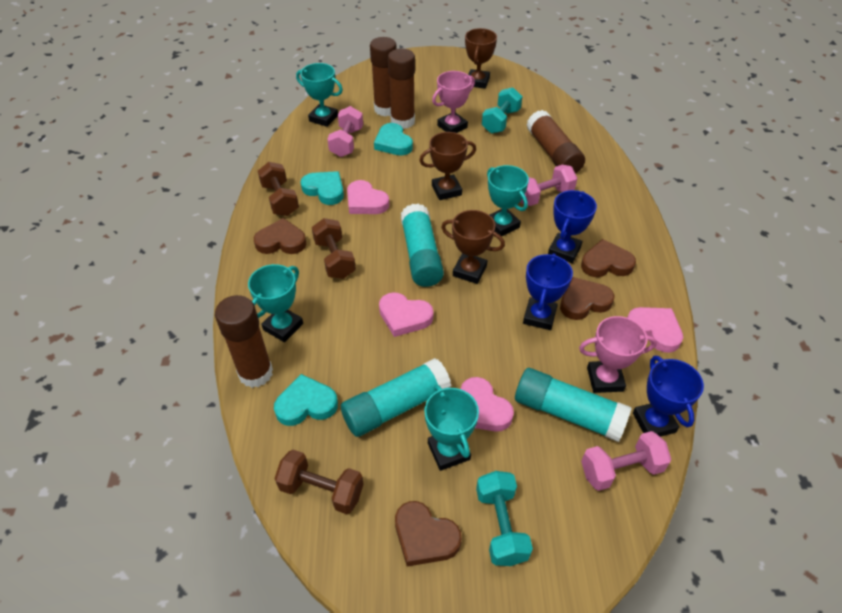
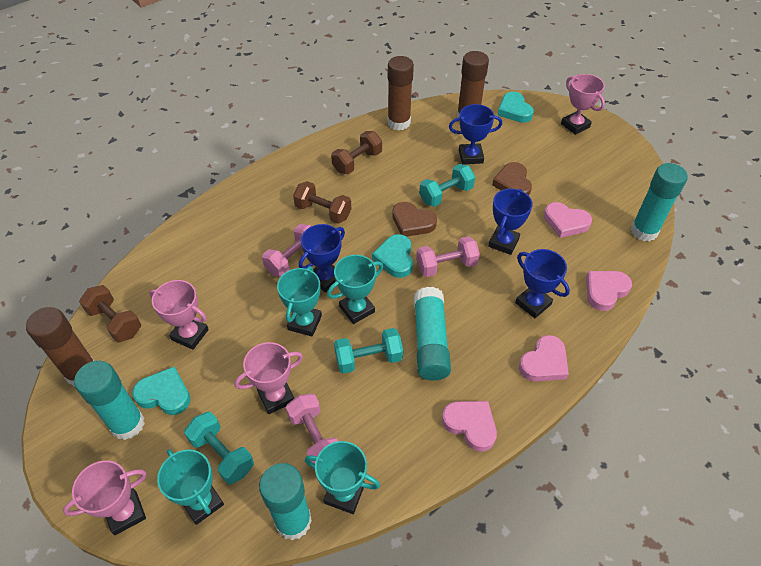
blue trophy: [523,253,573,330] [548,190,597,263] [633,356,704,437] = 3 -> [299,224,345,293] [449,104,502,164] [488,189,533,255] [515,249,570,318] = 4
brown glue stick: [215,295,273,388] [370,37,397,116] [388,49,415,129] [527,110,585,174] = 4 -> [26,307,94,386] [387,56,414,131] [457,51,489,122] = 3
brown heart: [254,218,307,254] [395,501,462,566] [560,277,614,320] [581,239,636,277] = 4 -> [392,202,437,237] [492,162,532,195] = 2
brown trophy: [419,132,476,200] [441,210,505,284] [465,28,497,89] = 3 -> none = 0
pink trophy: [432,71,475,133] [579,316,657,393] = 2 -> [63,460,146,535] [149,280,209,350] [234,342,303,414] [561,74,605,135] = 4
turquoise dumbbell: [476,471,533,566] [482,87,522,134] = 2 -> [184,412,254,485] [334,328,403,374] [419,164,475,207] = 3
turquoise glue stick: [341,358,452,437] [401,204,444,287] [515,368,632,442] = 3 -> [74,361,145,440] [259,463,312,540] [414,287,451,380] [631,163,688,241] = 4

